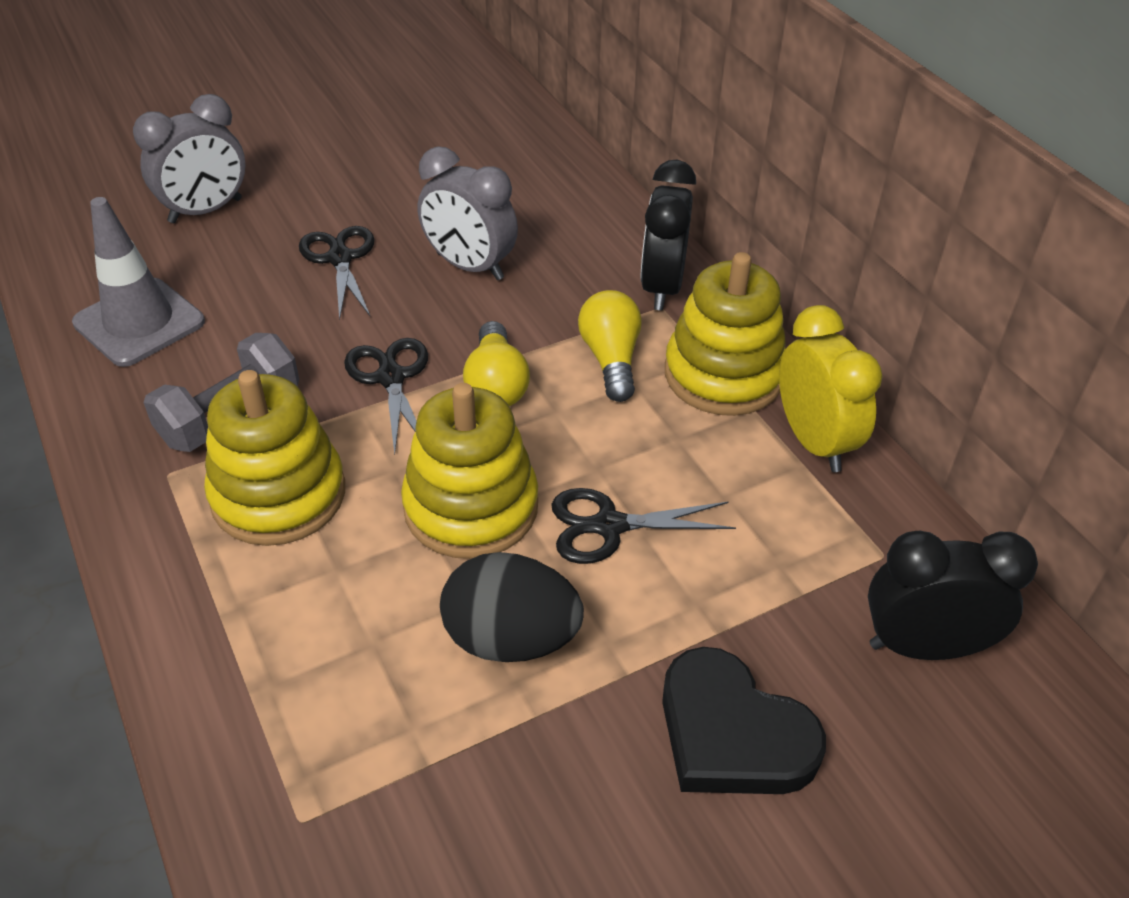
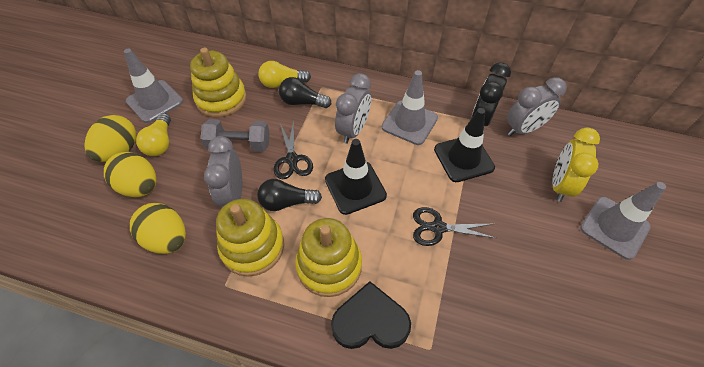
black clock: [641,160,696,310] [868,531,1038,660] = 2 -> [472,62,511,126] = 1
black egg: [440,552,584,662] = 1 -> none = 0
black light bulb: none = 0 -> [257,179,322,211] [279,77,332,108] = 2
black scissors: [299,226,374,320] [344,338,428,455] [551,488,736,564] = 3 -> [274,120,313,179] [413,207,496,246] = 2
black traffic cone: none = 0 -> [325,139,387,215] [434,108,495,182] = 2
grey clock: [133,94,245,223] [418,146,518,280] = 2 -> [204,136,242,207] [335,73,371,144] [507,77,567,136] = 3
grey traffic cone: [72,197,205,367] = 1 -> [124,48,183,123] [382,70,438,145] [580,182,666,260] = 3
yellow egg: none = 0 -> [84,115,136,162] [104,152,157,197] [130,203,186,254] = 3

